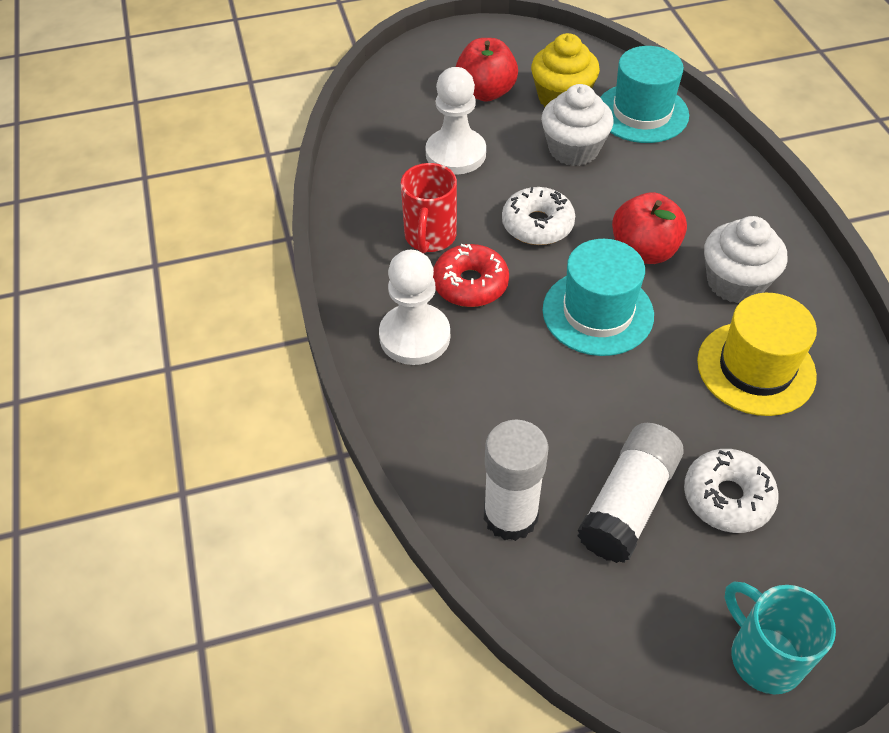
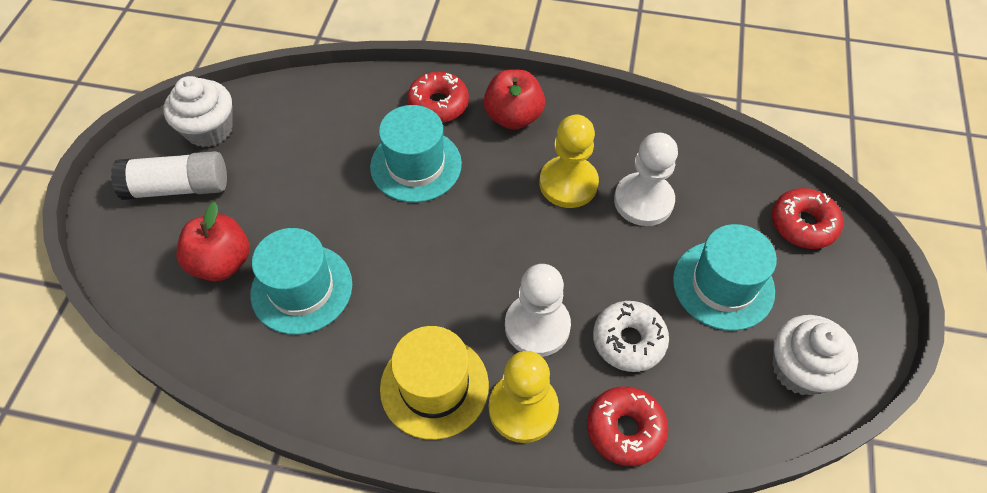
red donut: [433,244,509,307] = 1 -> [407,72,469,123] [587,386,668,466] [772,188,843,249] = 3
red mug: [401,163,457,253] = 1 -> none = 0
turquoise hat: [543,239,654,356] [600,46,689,143] = 2 -> [250,228,352,335] [370,105,462,203] [673,224,777,331] = 3
turquoise mug: [724,582,836,694] = 1 -> none = 0
white donut: [502,187,575,245] [684,449,779,533] = 2 -> [593,301,669,372] = 1
white glue stick: [484,420,549,541] [577,423,684,563] = 2 -> [111,151,227,200] = 1
yellow cupcake: [531,33,600,107] = 1 -> none = 0
yellow pawn: none = 0 -> [489,351,559,443] [540,115,599,208] = 2

